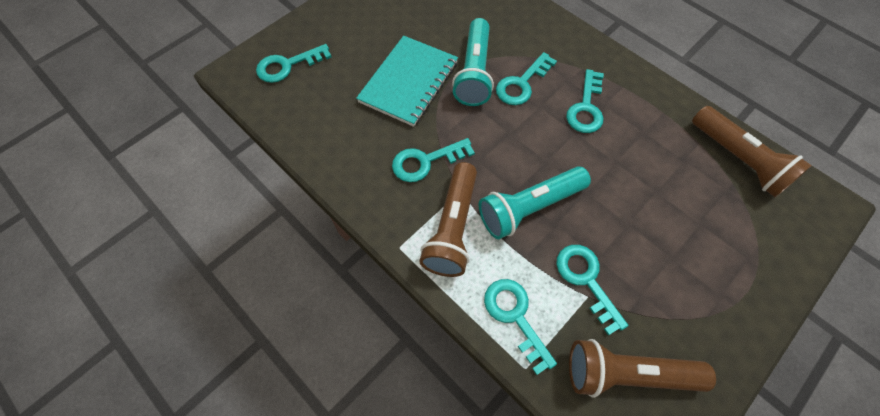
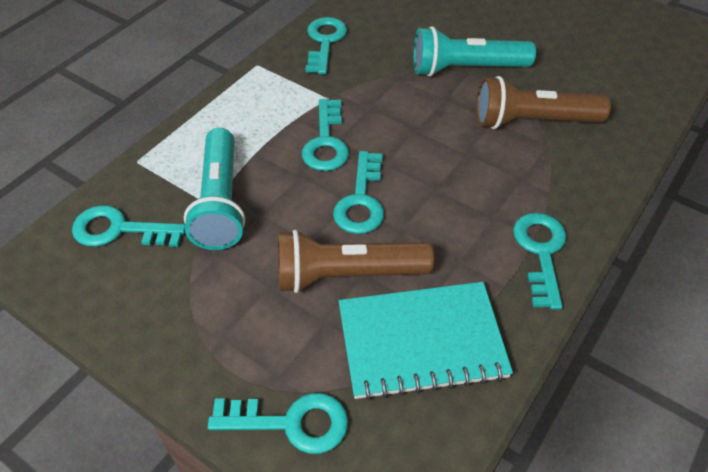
brown flashlight: [419,162,477,277] [569,339,716,398] [692,106,812,197] = 3 -> [278,229,434,293] [476,76,611,129] = 2

